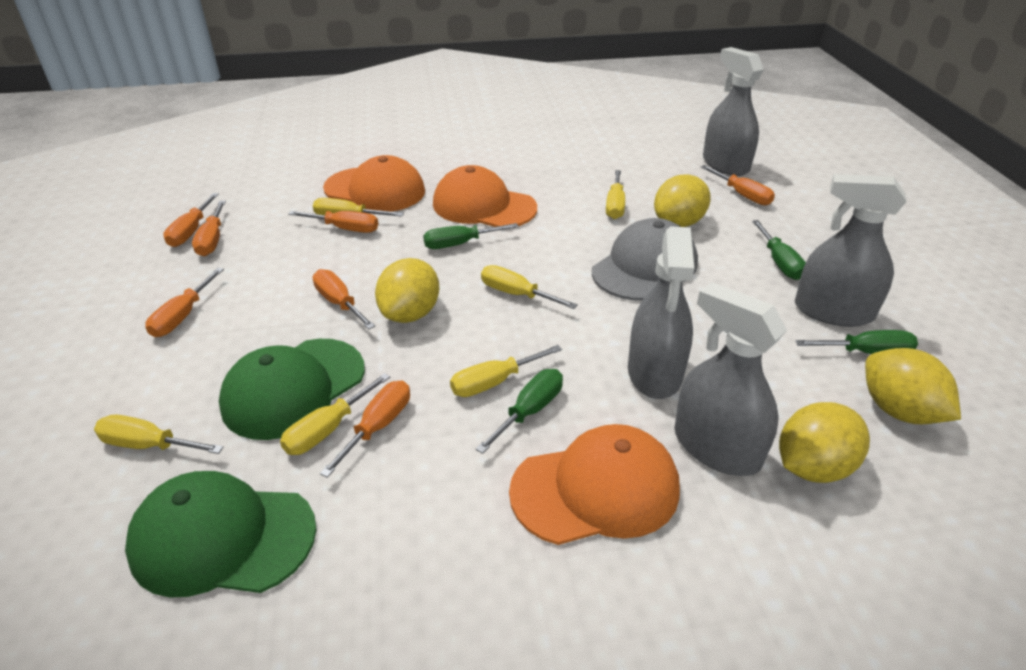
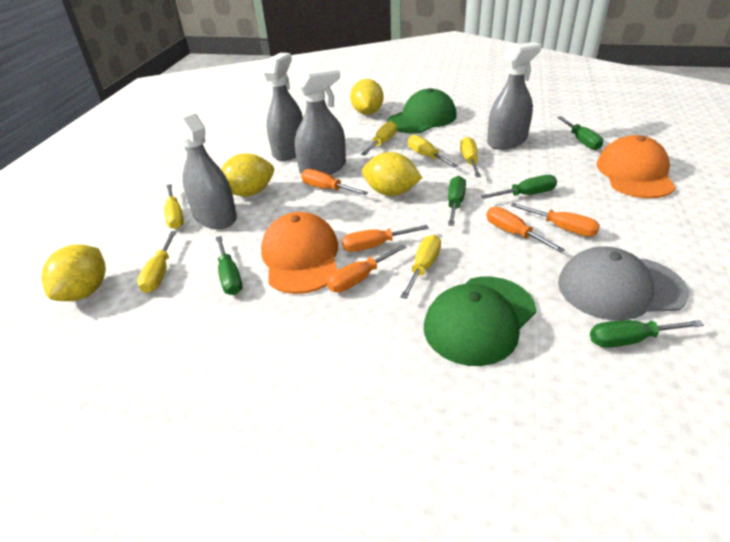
green screwdriver: [423,223,519,249] [476,369,563,454] [752,220,806,280] [795,330,918,354] = 4 -> [216,236,242,295] [448,176,466,226] [481,175,557,199] [557,116,603,150] [590,320,704,348] = 5
orange cap: [323,155,425,212] [433,165,537,227] [509,424,680,545] = 3 -> [261,212,338,294] [597,135,676,199] = 2
orange screwdriver: [145,268,224,337] [163,193,219,247] [192,200,226,256] [288,211,378,233] [313,269,375,329] [320,380,410,478] [701,165,775,205] = 7 -> [301,169,368,195] [327,244,406,292] [342,225,429,252] [486,207,565,252] [511,203,600,237] = 5

